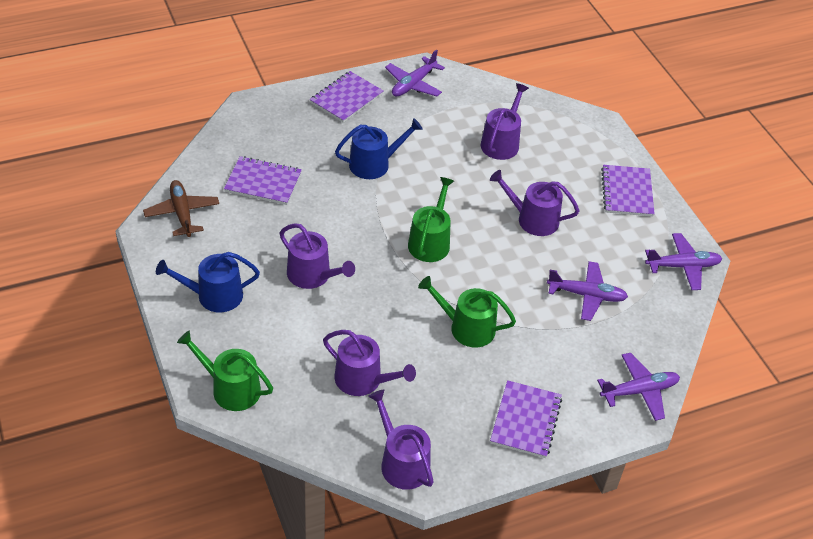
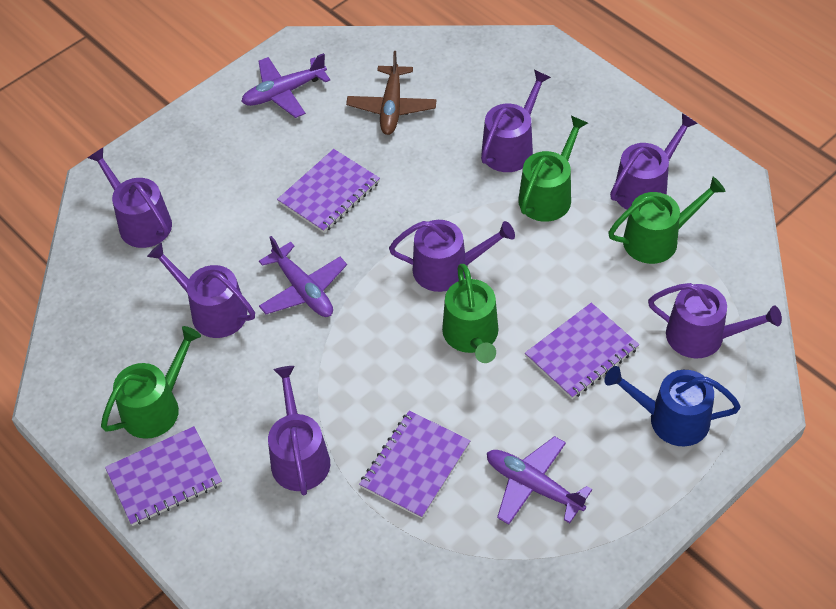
blue watering can: [156,252,260,312] [335,118,423,179] = 2 -> [604,366,741,446] = 1
green watering can: [177,331,273,411] [408,177,454,262] [418,276,516,347] = 3 -> [101,326,201,439] [442,264,499,363] [518,116,588,222] [608,177,726,264] = 4
purple plane: [385,49,445,97] [547,261,628,321] [597,353,680,421] [645,233,722,290] = 4 -> [241,53,330,118] [259,236,347,317] [487,436,592,525] = 3
purple watering can: [280,223,355,289] [323,330,416,396] [368,389,434,490] [481,83,529,160] [490,170,580,236] = 5 -> [87,148,172,248] [147,242,255,338] [268,366,330,495] [389,220,515,292] [481,70,551,172] [610,113,698,210] [648,283,782,358] = 7

